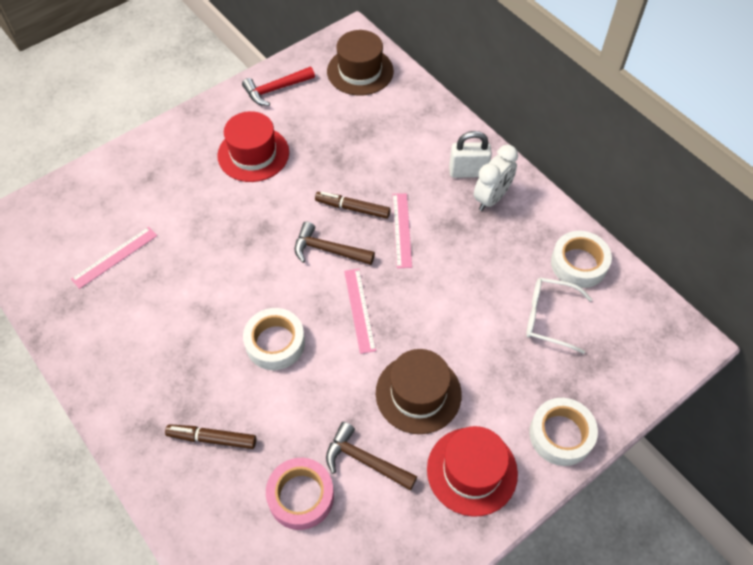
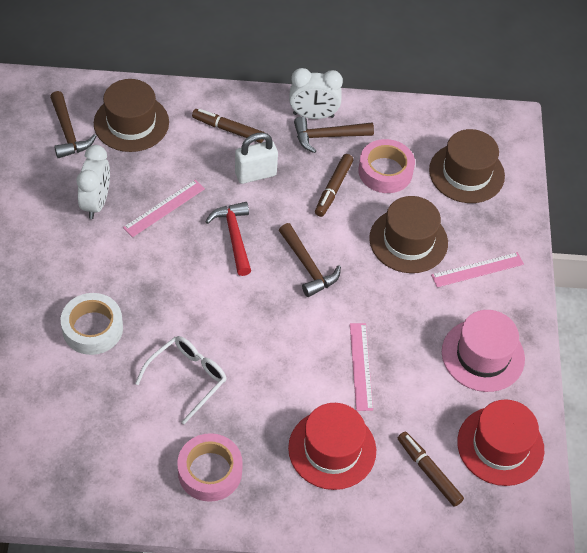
brown hammer: [295,222,375,265] [326,422,417,490] = 2 -> [50,91,96,158] [279,223,341,297] [294,117,374,153] = 3
brown hat: [327,30,394,96] [376,349,462,434] = 2 -> [94,79,169,152] [369,196,448,273] [429,129,505,203] = 3
brown marker: [165,424,256,449] [315,192,391,219] = 2 -> [192,109,265,143] [315,154,353,217] [398,432,464,507] = 3
pink hat: none = 0 -> [442,310,525,392] = 1
pink tape: [266,458,334,530] = 1 -> [177,433,243,502] [358,139,415,193] = 2
white clock: [474,145,518,211] = 1 -> [77,145,110,219] [289,68,343,119] = 2
white tape: [243,308,305,370] [529,398,598,466] [551,231,612,288] = 3 -> [61,293,123,355] = 1

